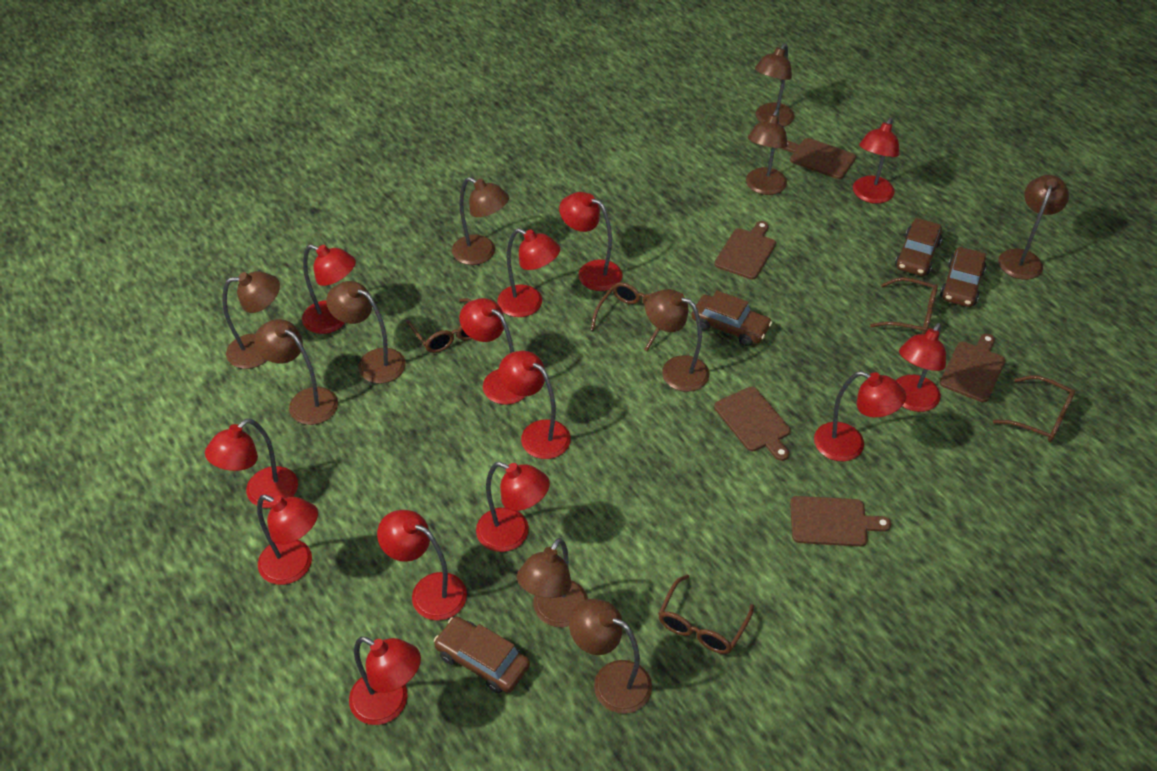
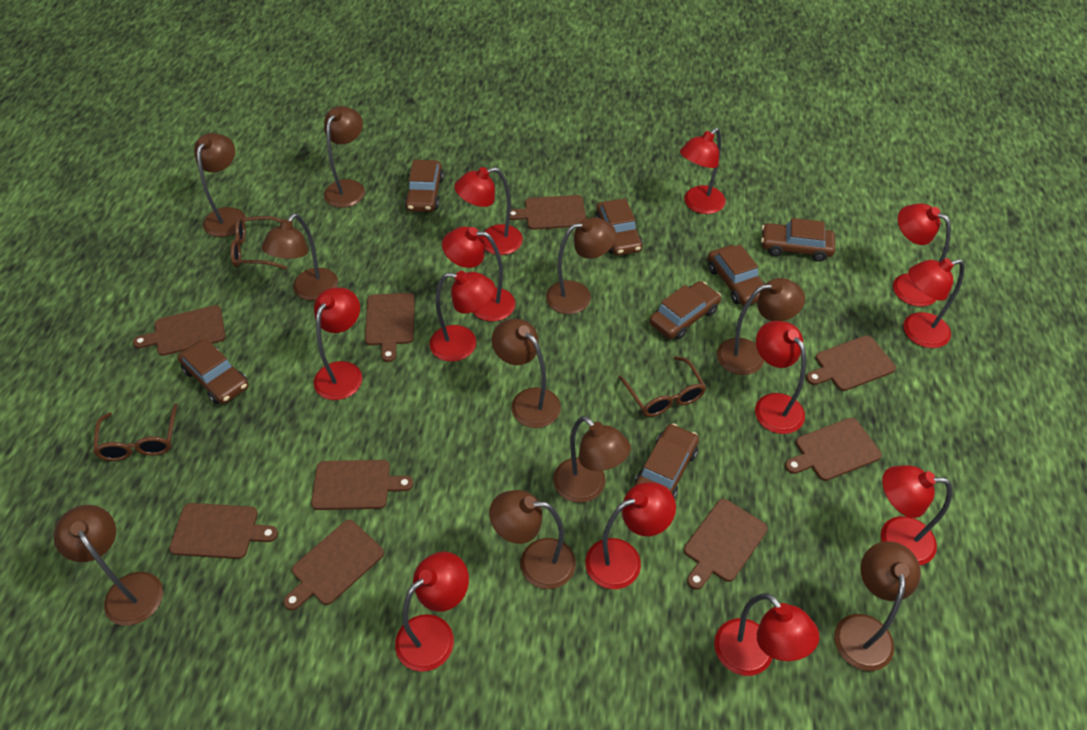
brown car: [434,616,530,693] [692,290,772,346] [895,218,942,276] [940,247,986,307] = 4 -> [178,339,249,404] [404,160,444,212] [595,199,643,256] [635,423,699,499] [649,281,721,340] [708,244,765,306] [761,218,835,262] = 7
brown cutting board: [714,221,776,280] [714,387,790,461] [781,138,856,179] [790,496,891,547] [940,334,1005,402] = 5 -> [133,305,226,356] [169,503,278,559] [284,520,384,610] [311,460,413,510] [365,293,415,362] [510,195,586,230] [684,499,768,590] [785,418,882,481] [806,335,896,391] = 9
brown glasses: [406,298,472,353] [590,282,660,351] [658,575,754,654] [870,277,938,334] [993,375,1076,442] = 5 -> [93,403,178,461] [230,216,287,270] [618,356,706,417] = 3
red lamp: [205,419,298,508] [257,495,318,585] [302,244,356,334] [349,637,421,725] [377,510,467,621] [460,298,526,405] [476,462,550,552] [497,228,560,317] [499,351,571,459] [559,192,623,291] [814,371,906,461] [853,118,899,204] [896,323,946,412] = 13 -> [314,287,362,400] [395,552,469,672] [429,271,495,362] [442,227,516,321] [454,167,523,255] [585,482,676,589] [680,128,726,214] [714,593,819,676] [755,321,806,434] [881,465,952,565] [893,204,951,307] [903,258,965,348] = 12

